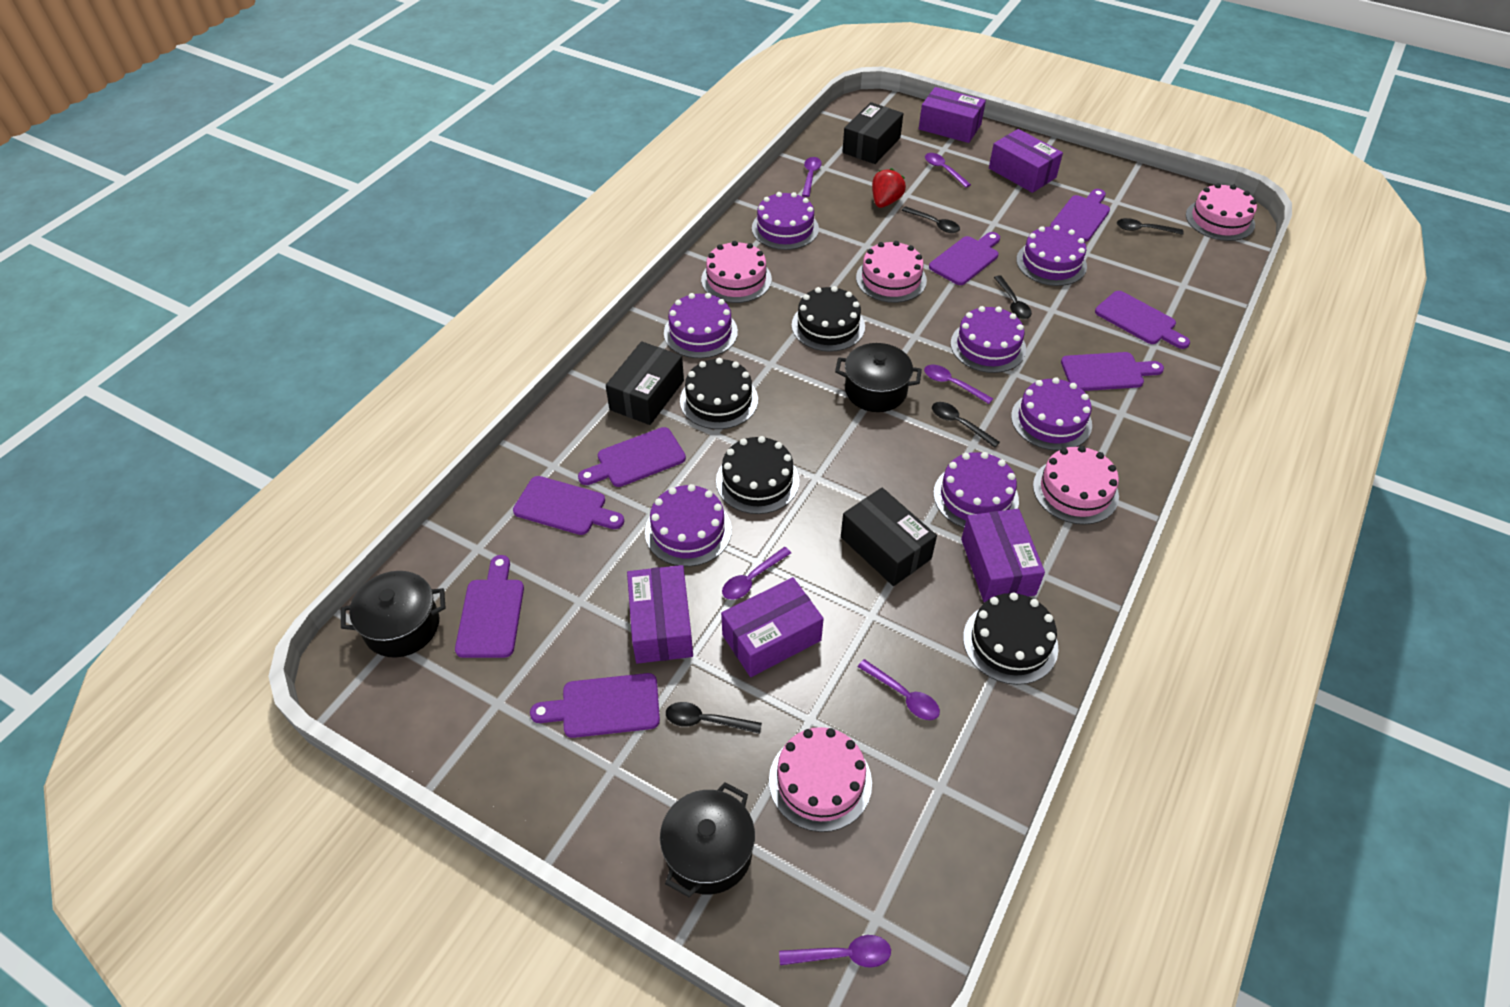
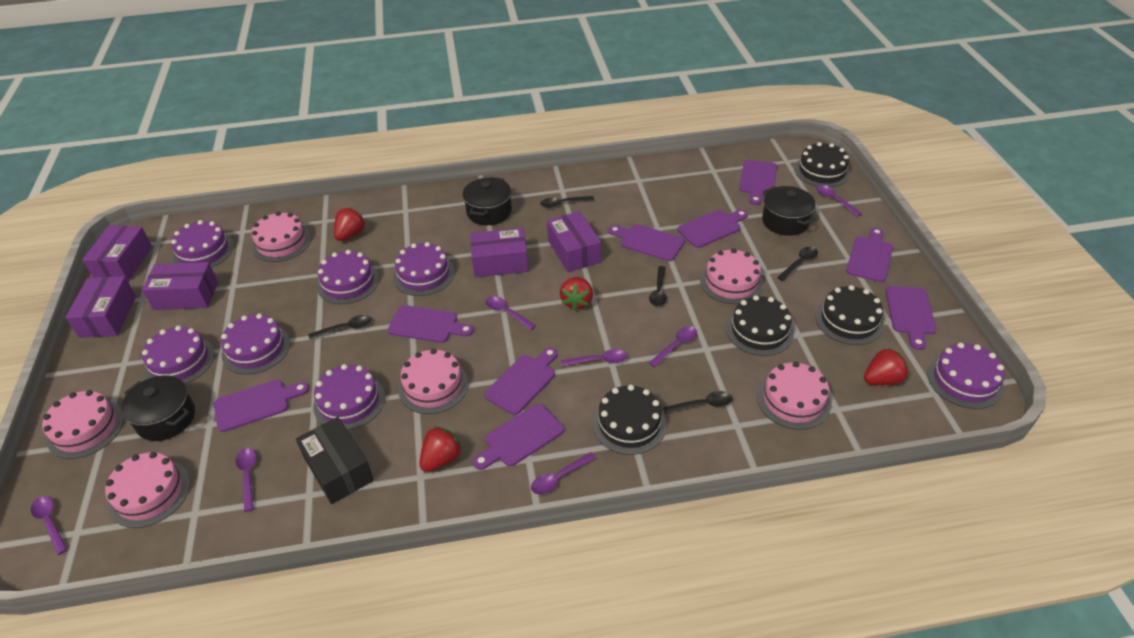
black box: [606,341,684,425] [841,488,937,586] [842,102,903,164] = 3 -> [296,417,374,504] = 1
pink cake: [701,241,772,303] [769,727,872,832] [856,241,927,303] [1033,446,1119,525] [1186,183,1257,241] = 5 -> [42,390,124,459] [105,452,190,528] [251,212,311,262] [398,349,468,414] [700,249,764,304] [757,362,831,430] = 6
purple cutting board: [455,555,524,658] [513,476,624,535] [530,673,660,738] [578,427,686,487] [929,232,1000,285] [1050,189,1110,242] [1061,352,1164,391] [1095,291,1190,349] = 8 -> [214,380,309,432] [388,305,474,343] [473,404,564,470] [485,347,558,415] [608,224,685,261] [678,210,748,248] [740,160,777,205] [846,228,893,282] [885,286,936,350] = 9
purple spoon: [722,547,791,600] [779,935,891,968] [802,157,822,197] [858,659,940,720] [924,365,993,404] [925,153,971,188] = 6 -> [31,496,68,555] [236,448,257,512] [485,296,536,330] [531,452,596,495] [561,349,627,366] [649,326,697,367] [816,185,862,217] = 7
red strawberry: [872,168,906,208] = 1 -> [334,207,366,241] [419,426,462,472] [559,277,593,310] [864,348,908,385] = 4

